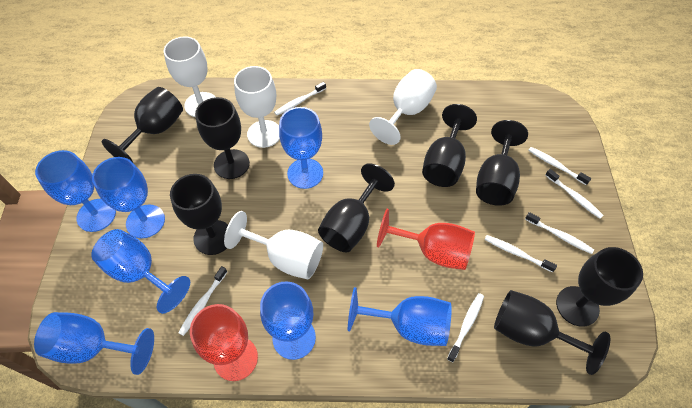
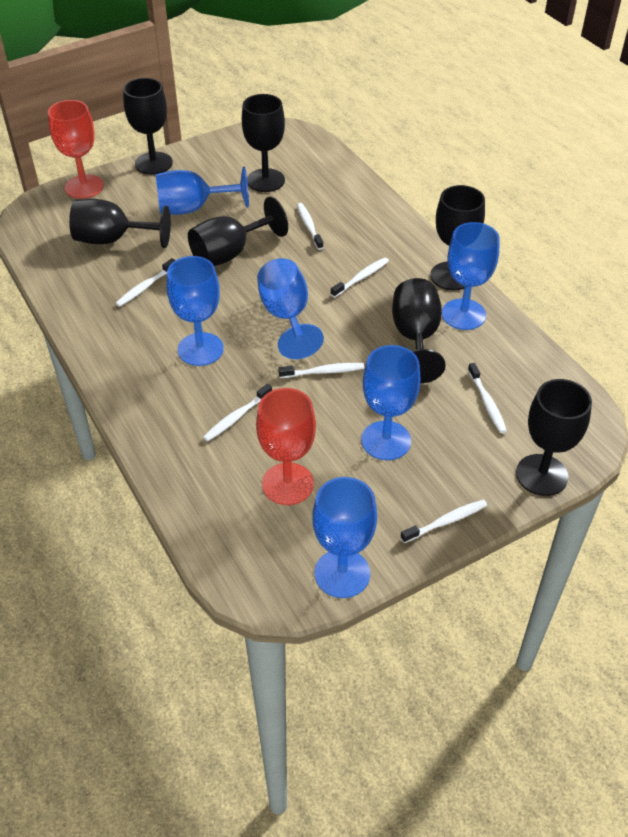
black goblet: [102,87,183,162] [170,174,228,255] [195,97,250,179] [318,163,395,252] [422,104,477,187] [476,120,528,206] [494,290,610,375] [556,247,643,327] = 8 -> [69,199,171,248] [123,78,173,175] [188,197,288,266] [242,94,285,192] [392,278,446,383] [430,185,485,291] [516,379,592,496] = 7
blue goblet: [34,312,154,375] [35,150,116,232] [91,229,190,314] [92,157,165,238] [260,282,316,360] [279,107,323,189] [348,287,452,346] = 7 -> [156,167,249,215] [167,256,224,366] [257,258,324,359] [313,477,377,598] [361,345,420,460] [442,222,499,330] = 6
white goblet: [164,37,215,117] [224,211,323,279] [234,66,280,148] [369,69,437,145] = 4 -> none = 0

